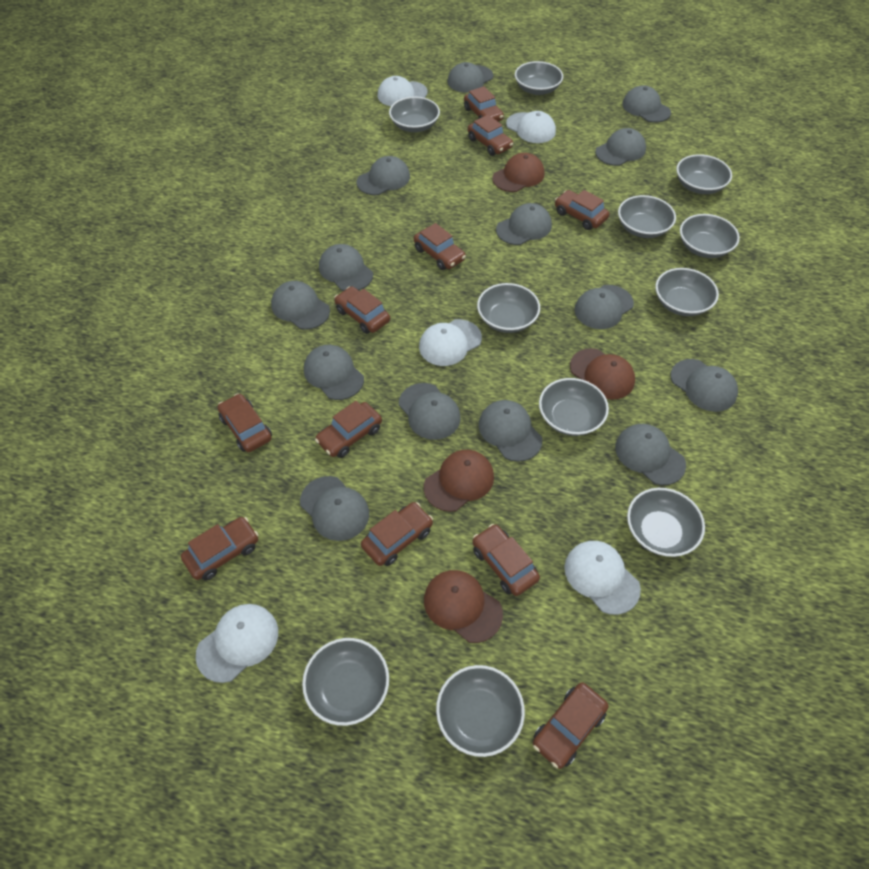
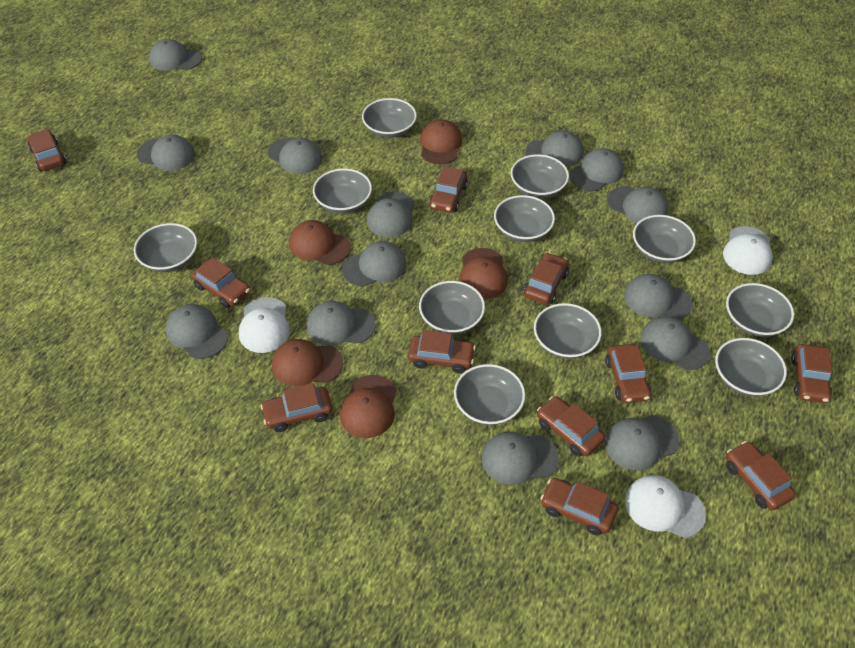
brown cap: [424,450,494,512] [424,570,503,643] [492,153,544,192] [570,348,635,400] = 4 -> [272,339,343,386] [289,220,351,265] [340,375,397,438] [420,119,462,165] [459,248,508,299] = 5
white cap: [196,604,278,683] [377,76,428,106] [419,319,482,366] [506,111,556,143] [564,541,641,615] = 5 -> [239,297,290,353] [625,475,706,538] [723,226,773,275] = 3

